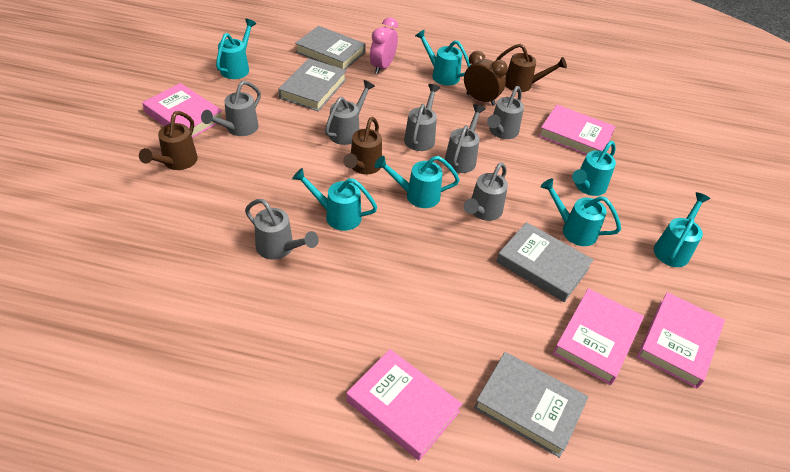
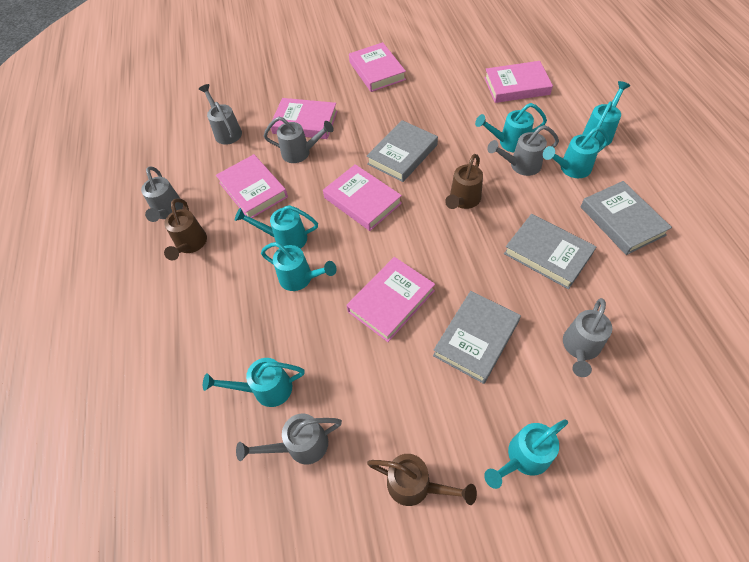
brown clock: [464,51,507,106] = 1 -> none = 0
grey watering can: [201,81,261,136] [245,199,319,260] [325,80,375,145] [404,84,441,151] [445,104,485,173] [464,162,508,221] [487,86,524,139] = 7 -> [141,166,183,222] [199,84,242,145] [236,414,342,465] [264,117,334,163] [487,125,559,176] [563,298,612,377] = 6
pink book: [142,83,224,138] [346,349,462,460] [538,105,616,155] [553,288,644,385] [637,292,725,388] = 5 -> [216,154,288,218] [271,98,338,139] [323,164,402,231] [346,257,435,342] [349,42,406,92] [484,61,553,103] = 6
pink clock: [370,17,398,74] = 1 -> none = 0

